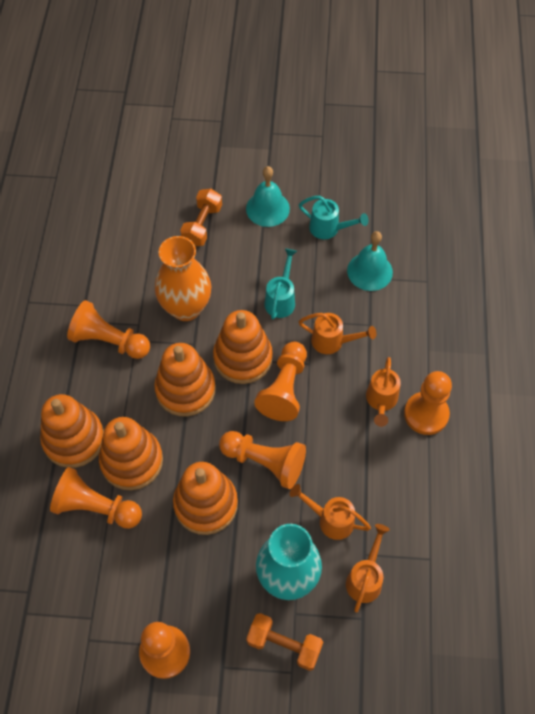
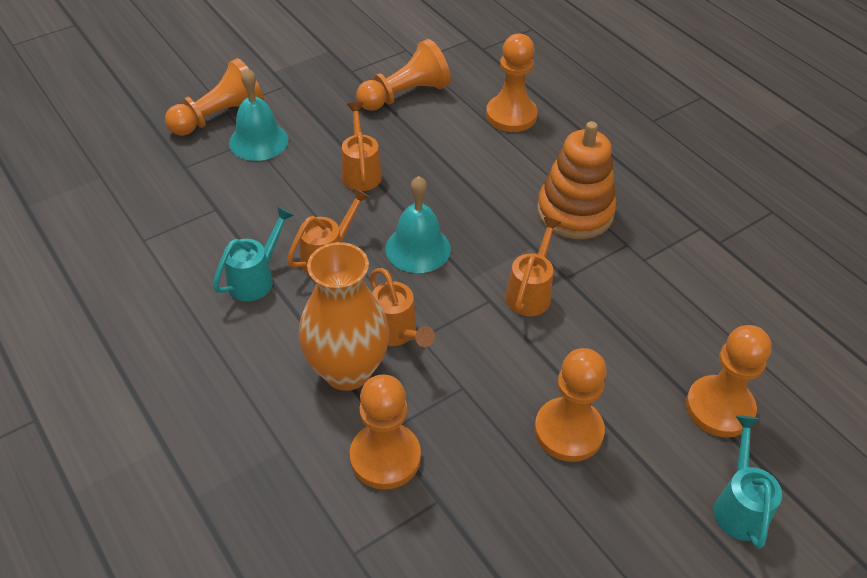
orange dumbbell: [180,189,222,246] [246,613,323,671] = 2 -> none = 0
orange stacking toy: [40,394,104,468] [99,417,163,490] [154,343,216,416] [173,462,238,535] [213,310,273,384] = 5 -> [537,121,616,239] = 1
turquoise vase: [256,524,322,600] = 1 -> none = 0

